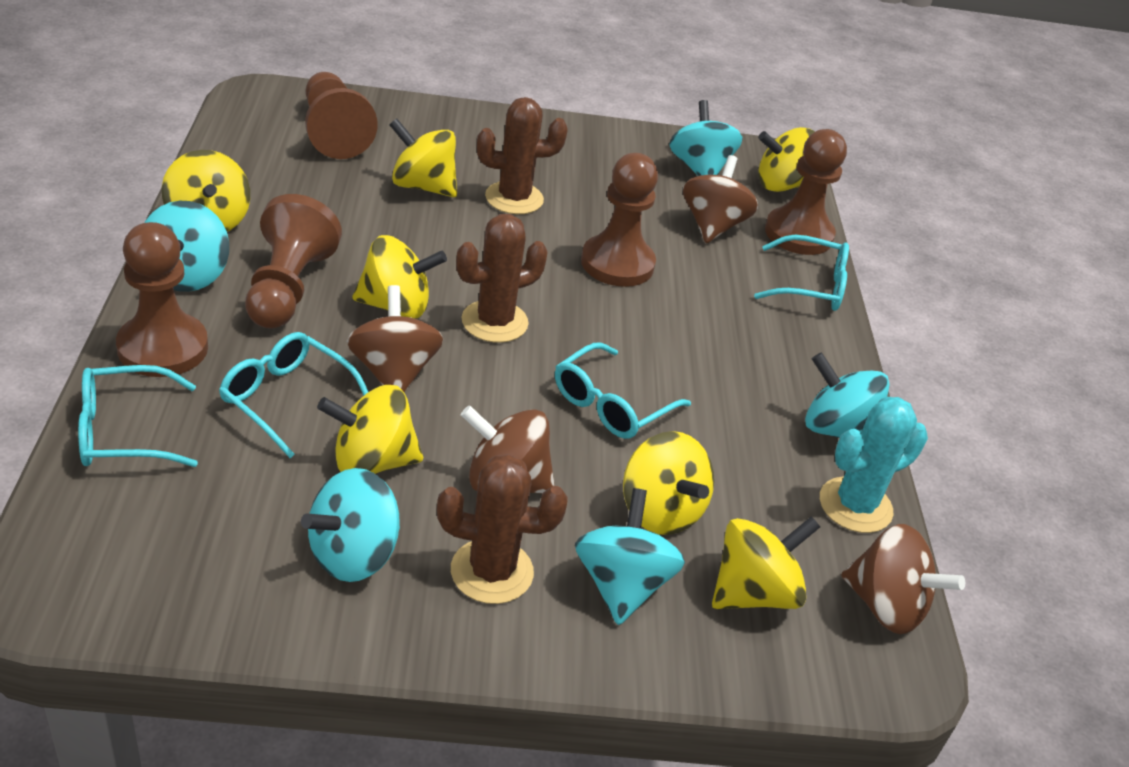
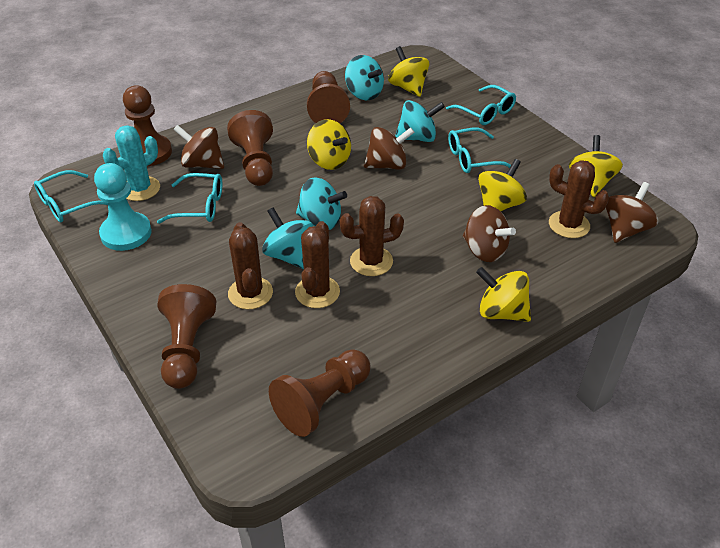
brown cactus: [437,454,568,604] [456,214,548,343] [477,97,568,214] = 3 -> [228,222,273,309] [295,221,340,308] [340,196,404,276] [549,160,609,238] = 4
turquoise pawn: none = 0 -> [94,163,152,251] = 1
turquoise spinning top: [145,201,229,292] [301,468,400,582] [575,488,685,625] [669,100,742,176] [805,352,890,438] = 5 -> [262,207,313,269] [296,177,347,230] [345,55,384,100] [395,100,445,142] = 4
yellow spinning top: [162,150,250,232] [317,385,423,474] [352,235,447,319] [389,118,457,197] [623,431,714,535] [712,516,820,609] [758,127,815,192] = 7 -> [307,119,351,170] [388,46,429,97] [476,267,531,322] [478,159,527,211] [569,135,623,197] = 5

